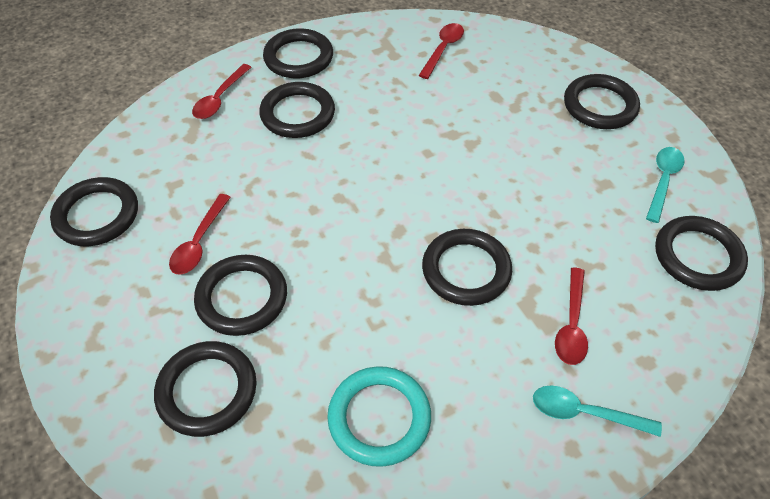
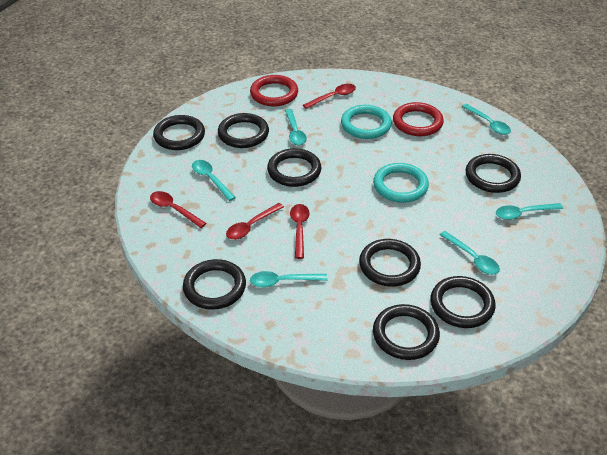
red ring: none = 0 -> [250,75,298,106] [393,102,444,136] = 2
turquoise ring: [327,366,431,467] = 1 -> [341,105,392,139] [373,163,429,203] = 2
turquoise spoon: [533,385,662,437] [646,147,685,223] = 2 -> [192,160,236,201] [250,271,328,288] [285,109,307,145] [439,231,500,275] [462,104,511,135] [496,203,563,220] = 6

